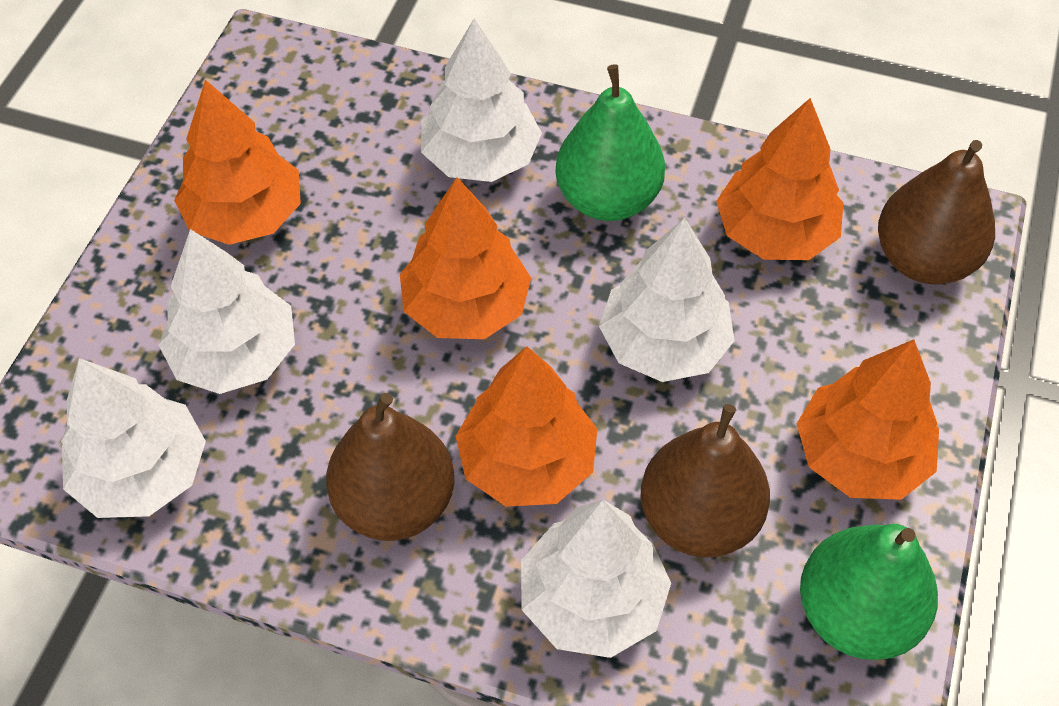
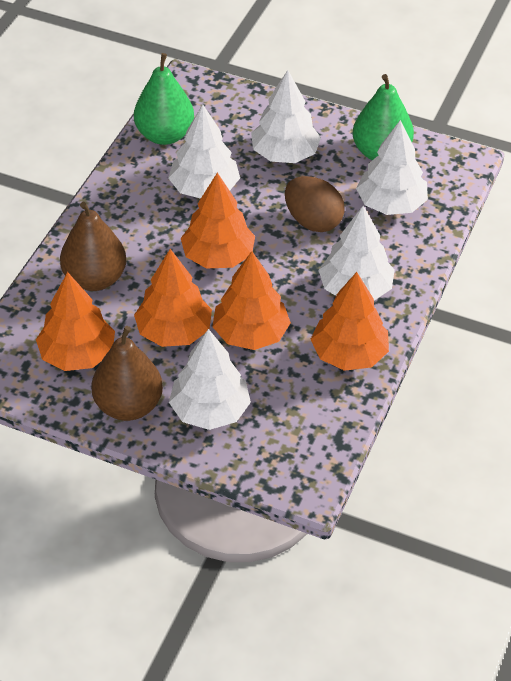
brown egg: none = 0 -> [285,176,345,232] = 1
brown pear: [326,393,454,541] [640,404,770,557] [878,140,995,285] = 3 -> [60,202,126,291] [91,326,163,421] = 2

